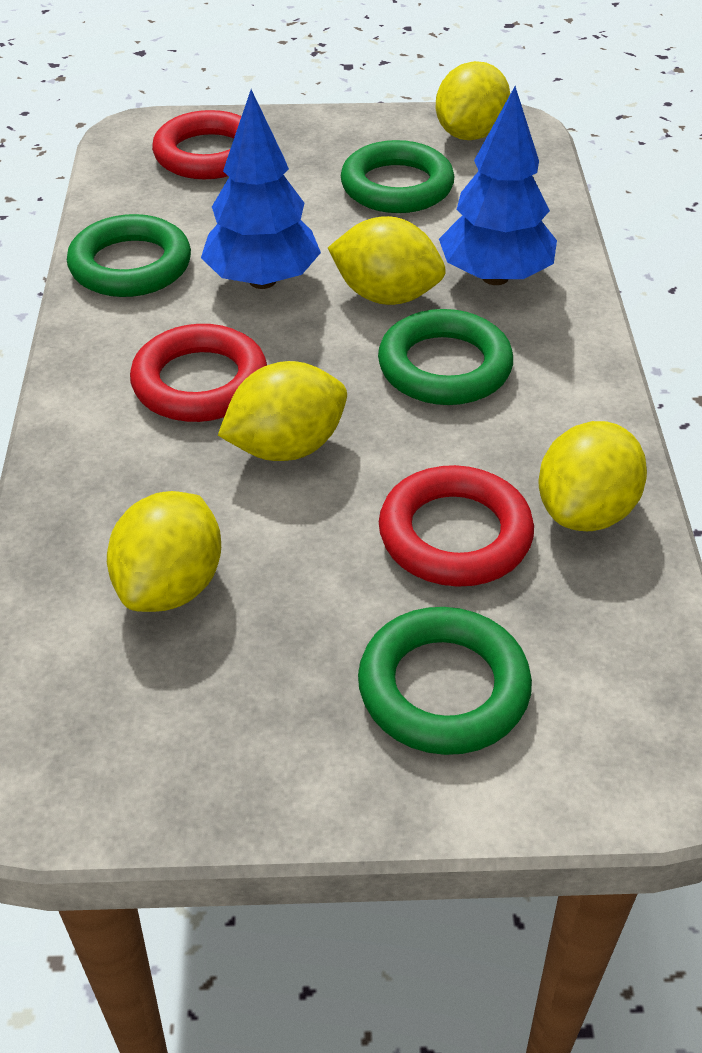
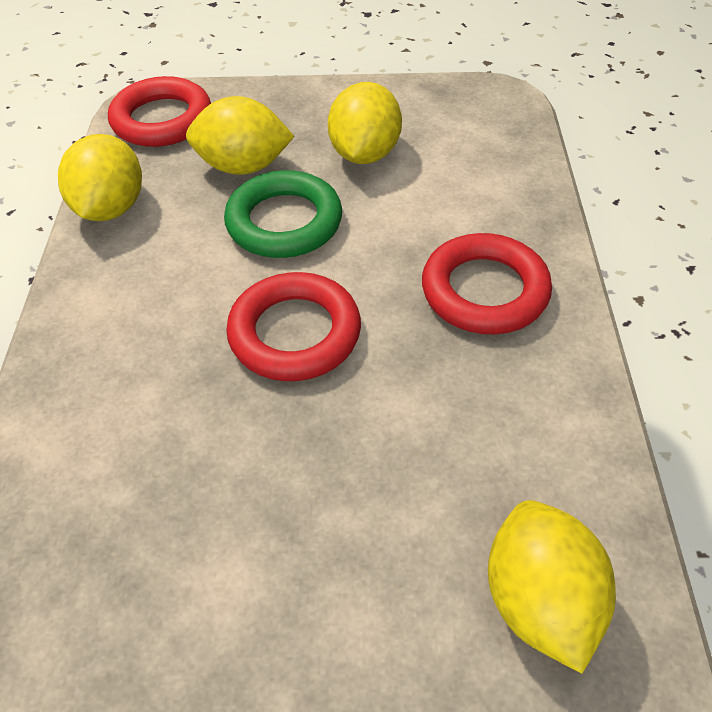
blue tree: [201,89,321,289] [439,86,557,285] = 2 -> none = 0
green ring: [67,214,191,297] [341,140,454,213] [358,607,532,755] [378,309,513,405] = 4 -> [224,170,342,258] = 1
yellow lemon: [107,491,221,612] [218,361,347,461] [328,216,446,305] [436,61,510,140] [539,421,647,531] = 5 -> [58,134,142,221] [186,96,294,175] [328,82,402,164] [488,500,616,673] = 4

